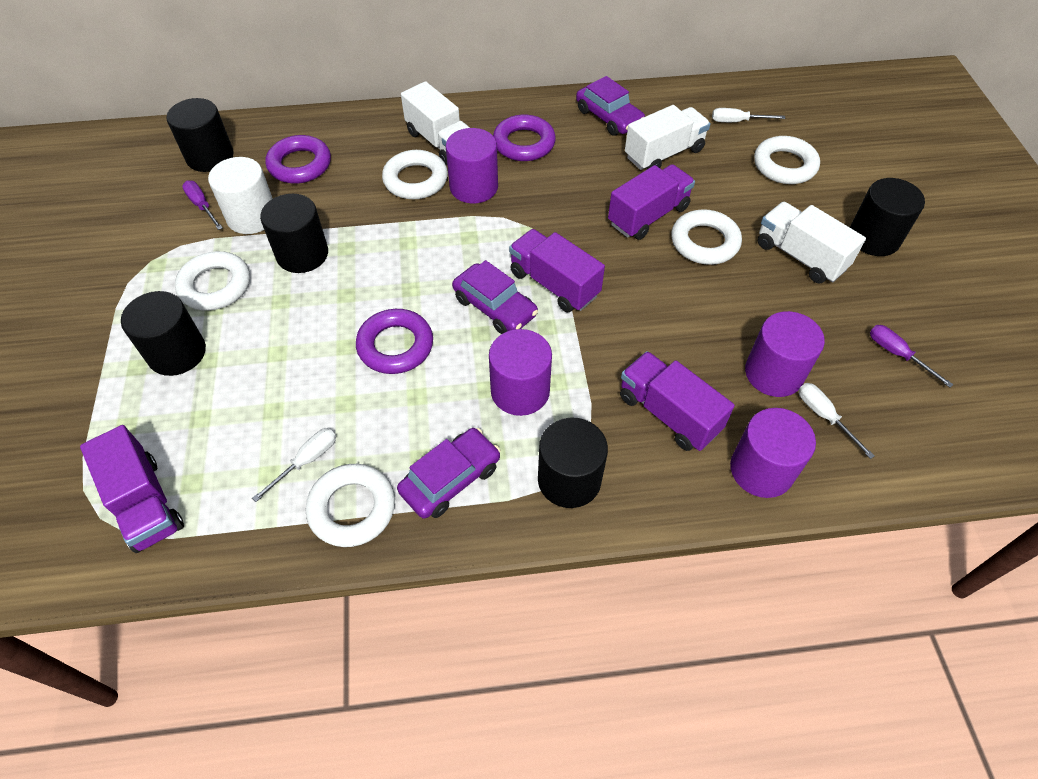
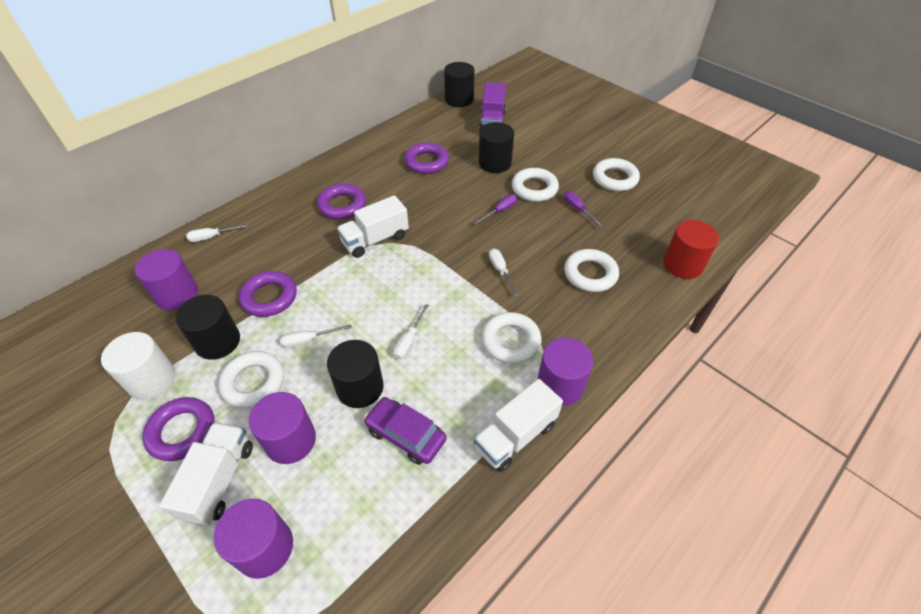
black cylinder: [121,291,206,376] [166,98,234,172] [260,194,328,273] [538,418,608,508] [850,178,925,256] = 5 -> [176,295,240,360] [327,340,384,408] [444,62,474,107] [479,122,514,173] = 4
purple car: [397,428,500,519] [452,260,538,334] [576,76,645,136] = 3 -> [364,397,447,465] = 1
purple ring: [266,135,331,184] [356,309,433,374] [493,114,556,161] = 3 -> [142,397,215,461] [239,271,297,317] [317,183,366,219] [404,142,449,174] = 4
purple truck: [80,425,184,553] [509,229,605,312] [608,164,695,240] [620,351,735,451] = 4 -> [479,82,506,133] = 1
red cylinder: none = 0 -> [663,220,719,279] = 1
white screwdriver: [252,428,336,502] [712,108,786,122] [799,383,875,459] = 3 -> [186,224,250,242] [280,324,352,348] [393,304,429,359] [489,249,519,296] = 4

